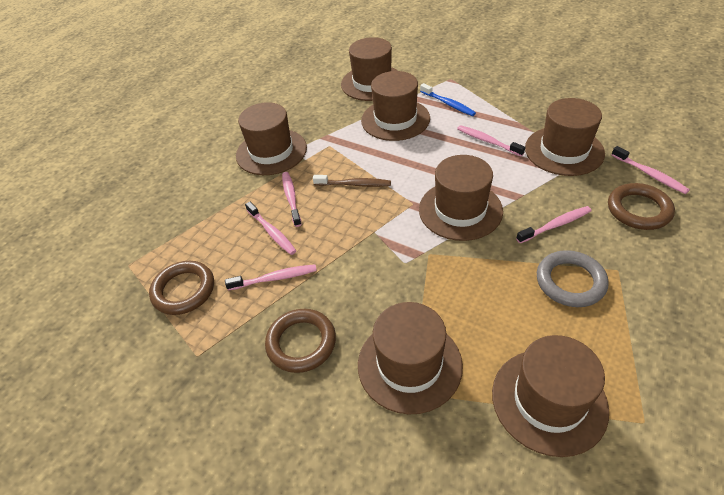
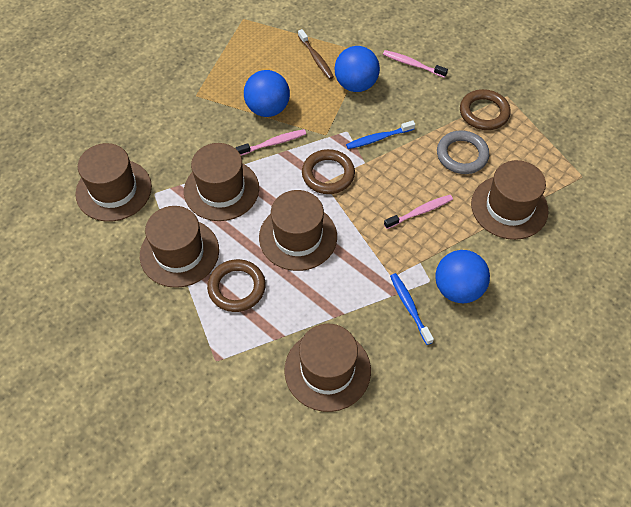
blue ball: none = 0 -> [244,70,290,117] [334,46,380,92] [435,250,490,303] = 3
blue toothbrush: [420,83,476,116] = 1 -> [346,121,415,149] [390,273,434,345] = 2
brown hat: [236,102,307,175] [341,37,398,101] [358,302,463,415] [361,71,430,141] [419,155,503,241] [492,335,609,457] [525,98,605,176] = 7 -> [75,143,152,222] [140,206,219,288] [184,143,259,221] [259,190,337,271] [284,324,371,412] [471,160,549,240] = 6
pink toothbrush: [225,264,317,291] [245,202,296,255] [282,172,302,227] [457,125,525,156] [516,206,591,243] [612,146,690,194] = 6 -> [236,129,306,156] [383,50,448,78] [384,195,453,229] = 3

